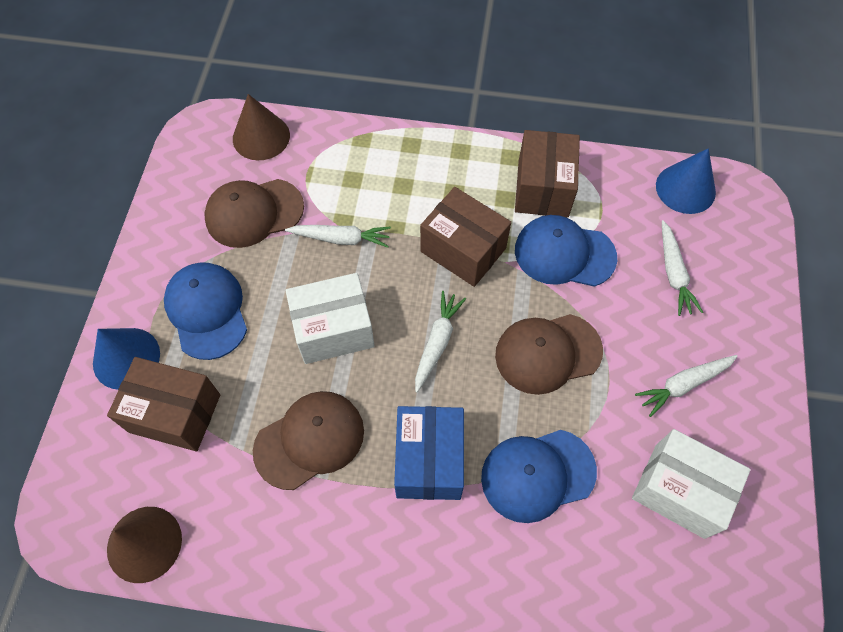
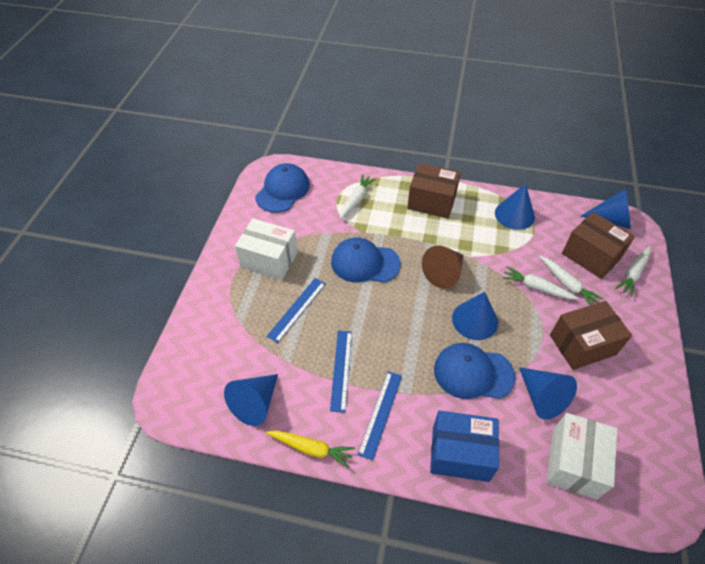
blue cone: [93,328,160,390] [656,148,716,214] = 2 -> [224,374,278,426] [452,292,498,340] [495,184,535,230] [519,367,577,420] [581,188,631,229] = 5
blue ruler: none = 0 -> [267,278,326,343] [330,331,352,412] [357,371,402,461] = 3
brown cap: [204,179,304,248] [253,391,364,490] [495,314,603,395] = 3 -> none = 0
brown cone: [107,507,182,583] [233,94,290,160] = 2 -> [422,245,463,288] = 1
yellow carrot: none = 0 -> [266,430,355,468] = 1

